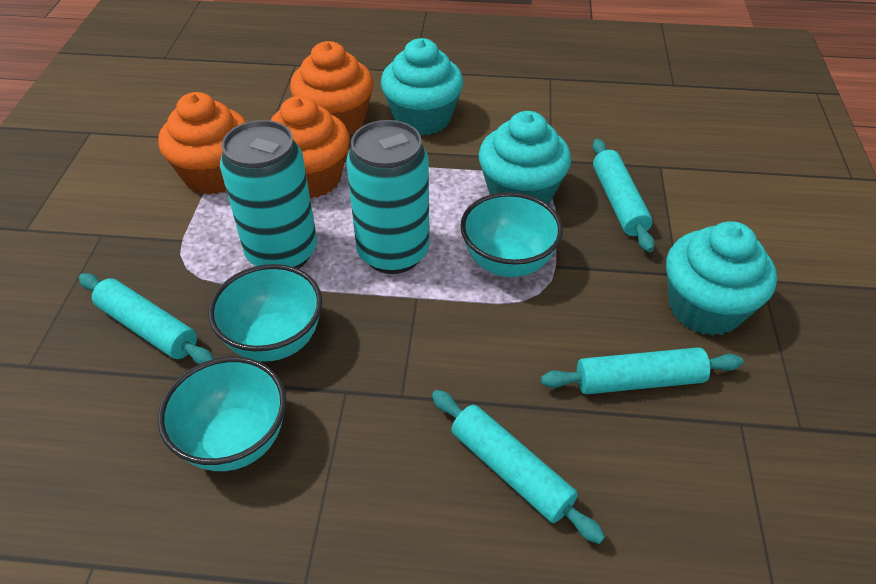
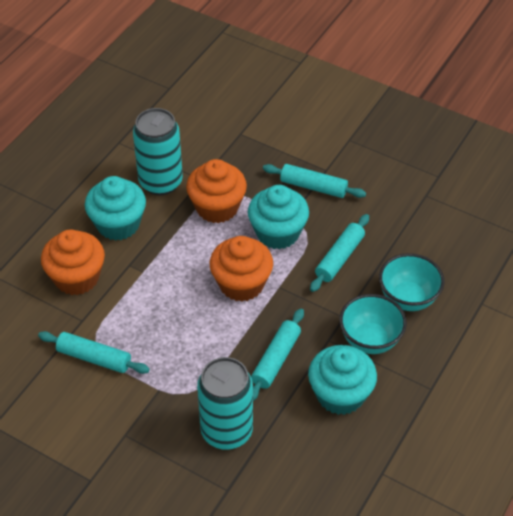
turquoise bowl: [158,357,286,471] [208,264,322,362] [460,192,563,277] = 3 -> [339,294,407,354] [379,253,444,311] = 2

